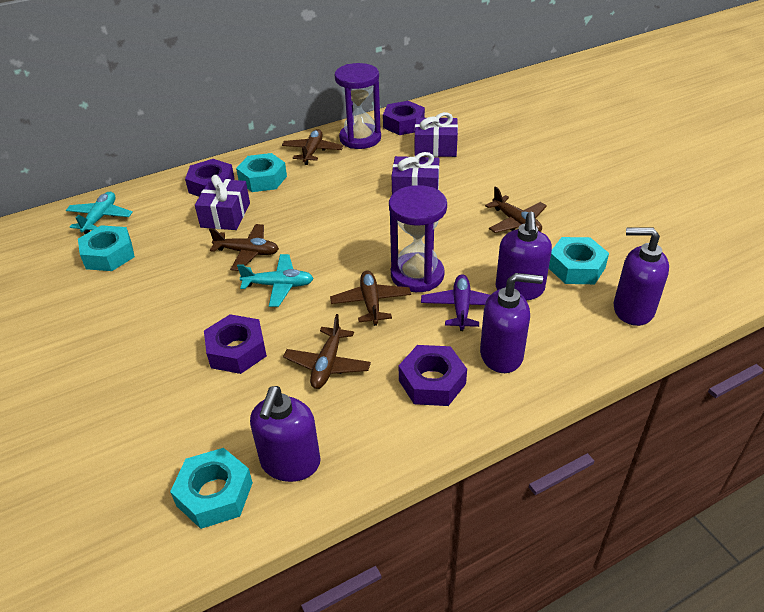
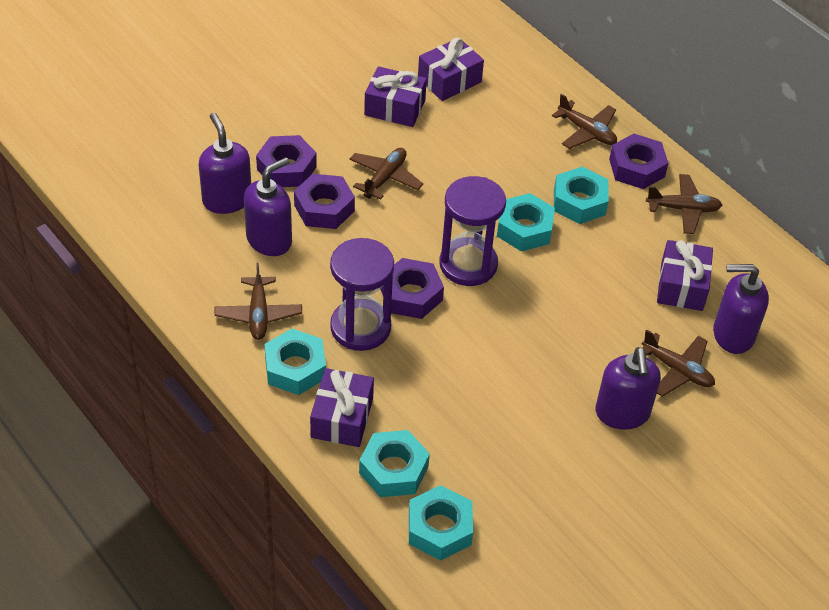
purple gift: [195,175,250,230] [392,152,439,194] [415,112,458,157] = 3 -> [310,368,374,447] [364,66,427,127] [418,38,484,101] [657,240,713,311] = 4
purple plane: [421,275,490,331] = 1 -> none = 0
turquoise nut: [78,225,135,271] [170,448,253,529] [236,153,287,192] [549,237,609,284] = 4 -> [264,329,326,395] [359,430,430,497] [409,485,473,561] [497,193,555,252] [554,167,609,224] = 5
turquoise plane: [66,192,133,234] [237,254,314,307] = 2 -> none = 0

